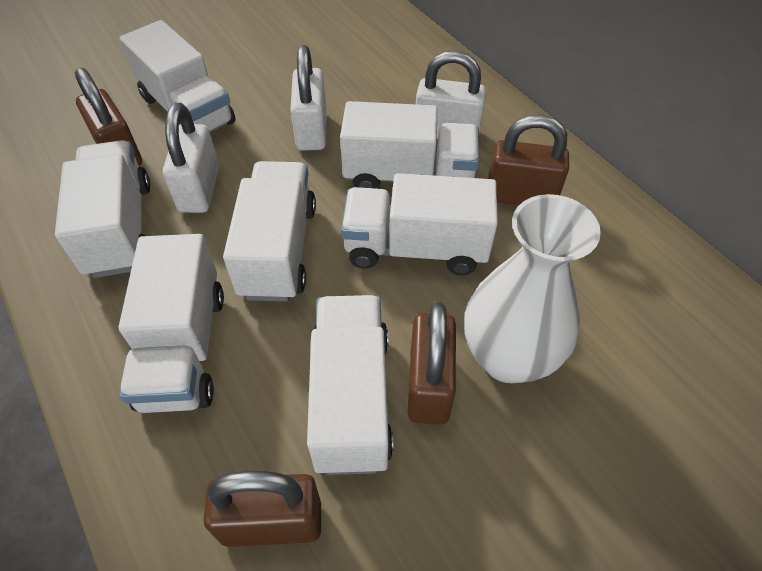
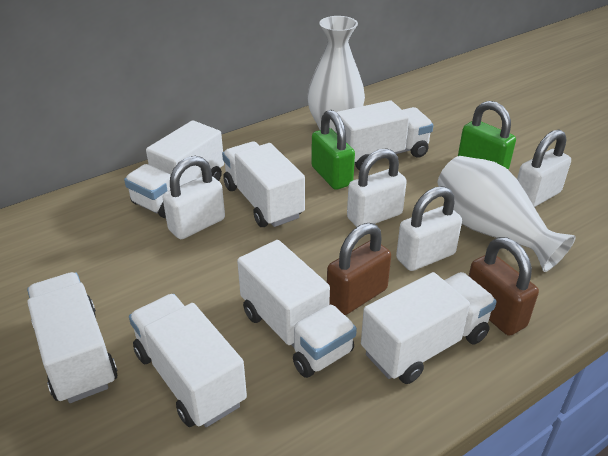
brown padlock: [75,67,142,166] [203,471,321,547] [408,302,456,425] [488,115,569,205] = 4 -> [327,223,391,315] [469,237,539,336] = 2
green padlock: none = 0 -> [311,110,355,190] [458,101,516,170] = 2
white padlock: [163,103,219,213] [290,45,326,151] [416,51,486,139] = 3 -> [163,156,225,239] [347,148,407,227] [396,186,462,271] [517,129,571,207] = 4
white vase: [465,194,601,383] = 1 -> [307,16,365,131] [438,156,576,272] = 2

